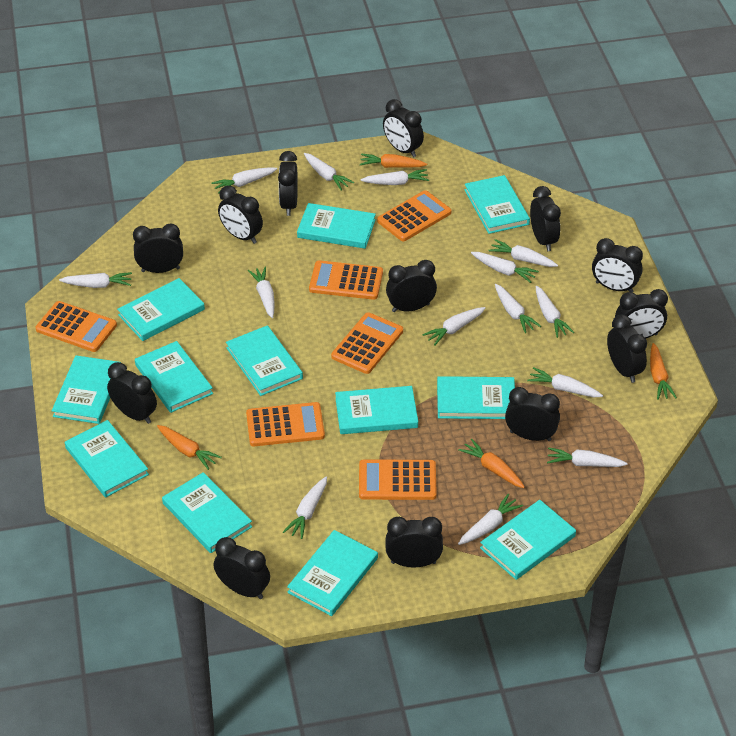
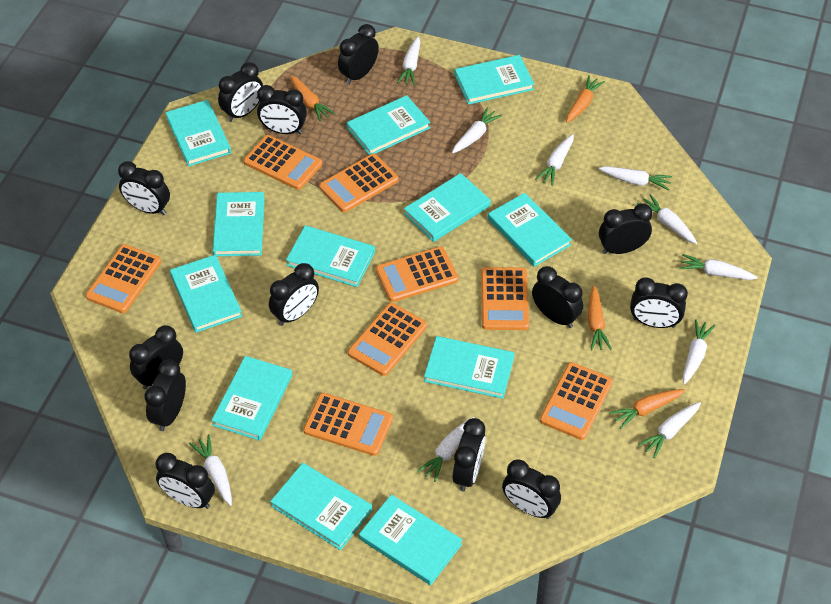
orange calculator: [36,301,117,352] [246,402,325,446] [309,260,383,300] [331,312,403,374] [359,460,437,500] [377,190,451,241] = 6 -> [86,244,161,313] [244,135,322,190] [303,393,393,456] [319,154,399,212] [348,303,427,376] [376,246,458,302] [481,267,529,330] [540,362,613,440] = 8
white carrot: [59,272,132,288] [212,167,277,194] [248,267,275,318] [283,477,327,539] [304,153,354,191] [361,169,429,185] [423,307,485,346] [458,494,523,545] [471,252,539,283] [489,239,558,267] [495,284,541,333] [527,367,603,397] [536,286,574,338] [547,447,627,467] = 14 -> [189,435,232,506] [397,36,420,85] [417,417,474,482] [452,107,502,153] [535,134,574,186] [599,166,672,190] [637,194,697,244] [638,402,701,458] [680,254,758,280] [683,319,715,384] = 10

